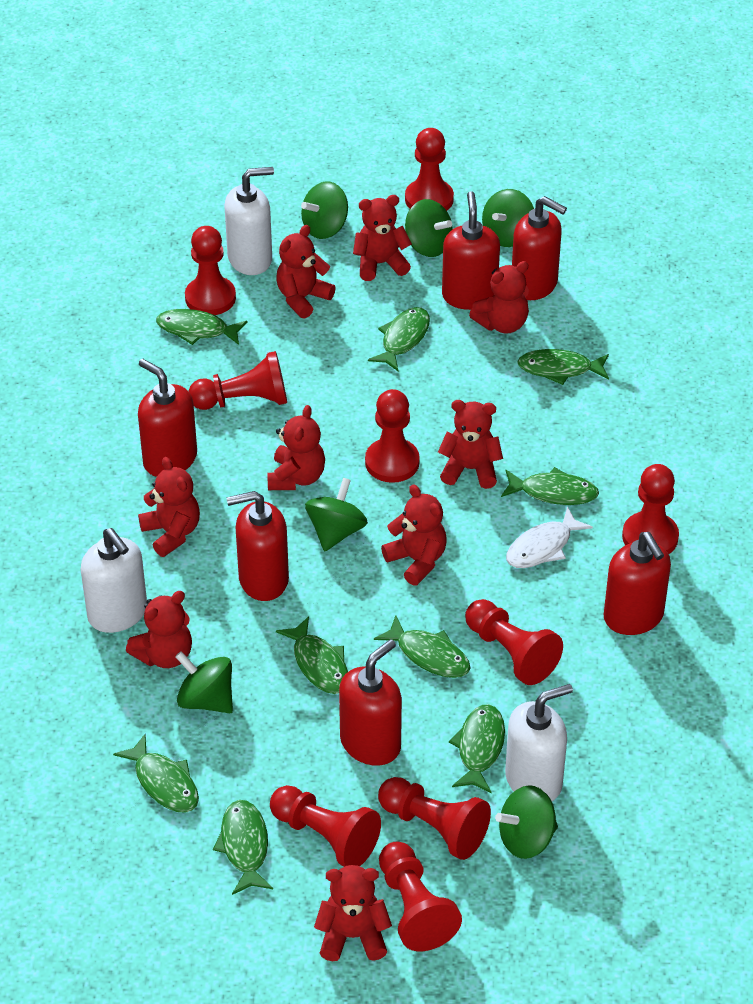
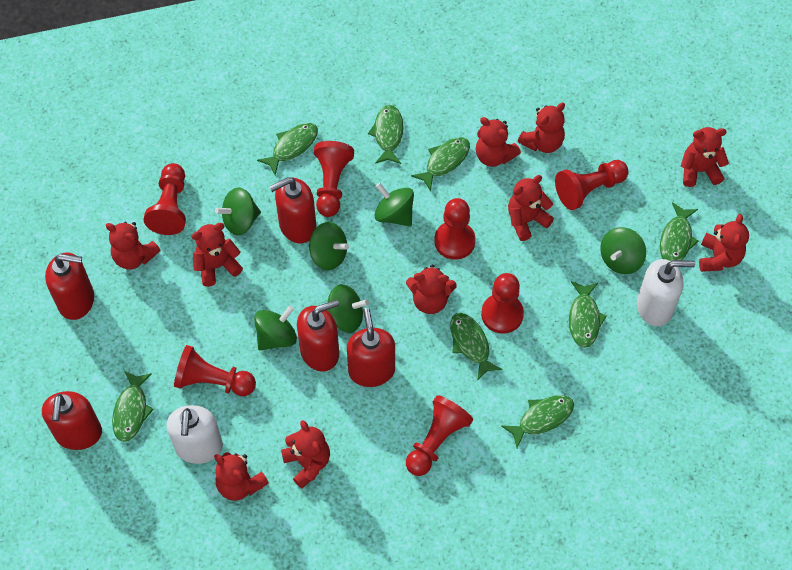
green fish: [113,734,199,813] [156,309,248,345] [213,800,273,895] [276,616,348,694] [368,307,430,371] [374,615,470,678] [449,704,505,793] [501,467,599,505] [517,349,609,385] = 9 -> [112,371,154,442] [257,123,318,175] [368,105,404,164] [411,137,470,192] [450,313,502,381] [502,395,574,448] [569,281,607,348] [660,202,699,261] = 8
red pawn: [185,226,236,315] [189,351,287,410] [270,785,381,867] [365,389,420,483] [378,777,491,860] [379,842,462,951] [405,128,454,211] [465,599,563,685] [622,464,679,554] = 9 -> [144,163,186,235] [174,345,256,396] [314,141,354,217] [406,395,473,476] [434,198,476,260] [481,273,524,334] [555,160,629,210] = 7
red soap dispenser: [138,359,197,477] [226,491,289,601] [339,639,402,766] [442,191,500,310] [512,196,567,300] [604,532,671,635] = 6 -> [42,391,102,450] [45,253,94,320] [269,177,316,243] [297,300,339,372] [347,308,395,387] = 5
red teddy bear: [126,591,192,668] [138,457,200,557] [267,405,325,490] [276,225,336,319] [314,865,392,961] [353,195,412,281] [381,484,447,586] [438,400,503,489] [469,261,529,334] = 9 -> [106,222,161,270] [191,223,243,287] [214,452,269,501] [281,420,330,489] [406,265,457,314] [476,117,521,167] [508,175,554,241] [518,103,565,153] [681,127,729,187] [699,214,749,272] = 10
white fish: [506,507,593,568] = 1 -> none = 0
white soap dispenser: [81,528,147,633] [225,167,274,275] [505,684,573,801] = 3 -> [167,405,223,464] [637,259,695,326] = 2

